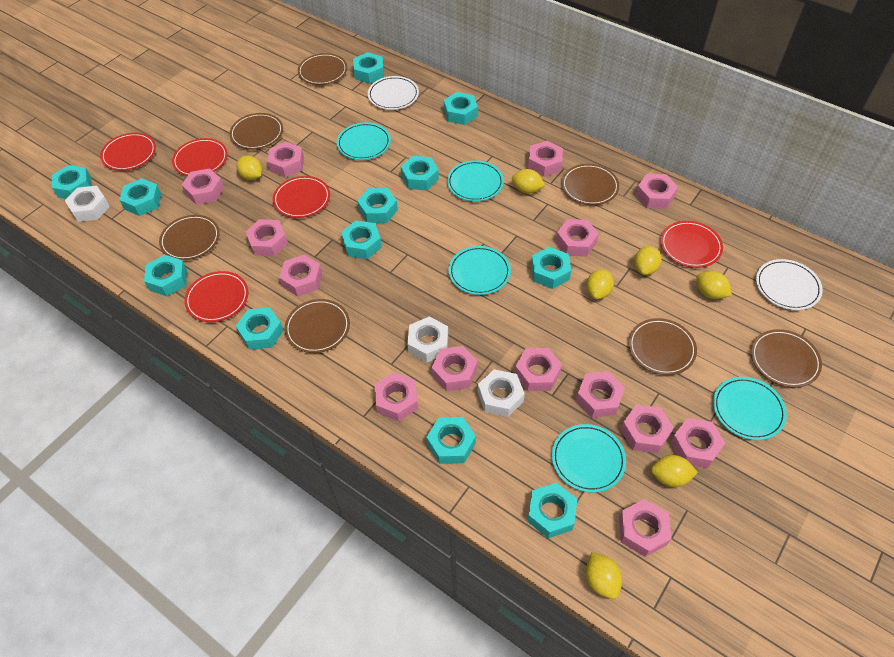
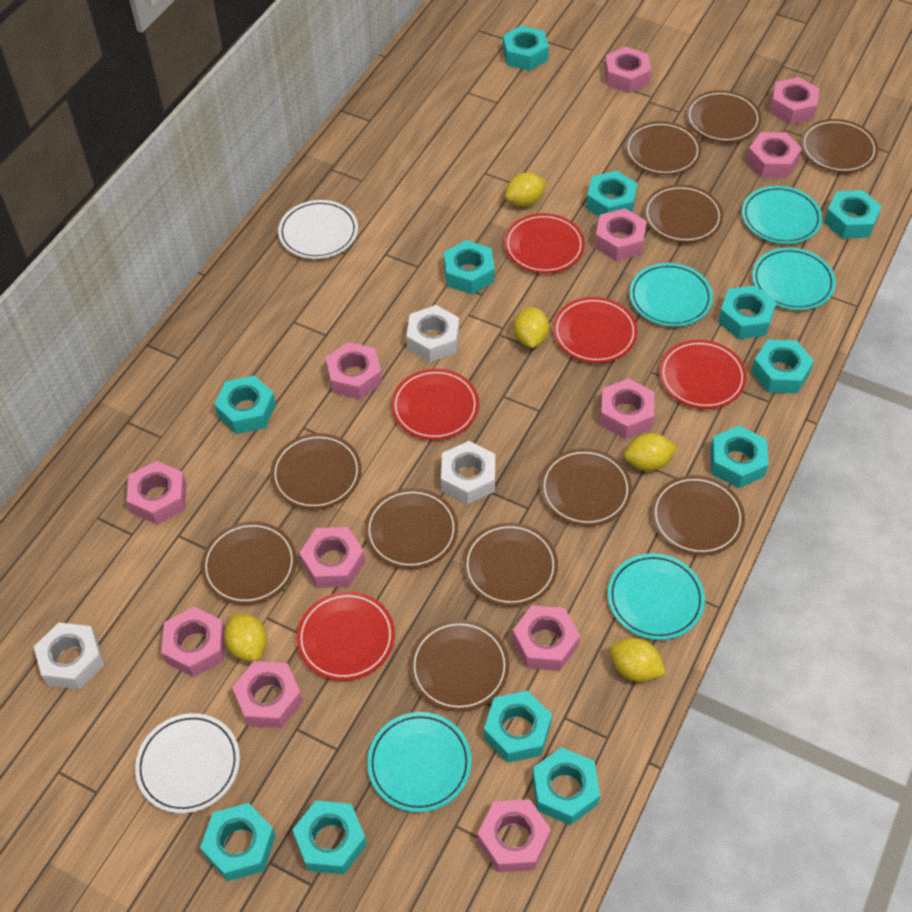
brown plate: [159,215,220,260] [229,113,283,149] [285,299,350,353] [298,53,347,85] [562,164,619,205] [629,318,697,375] [751,329,822,388] = 7 -> [201,521,297,605] [271,433,362,510] [365,488,458,569] [409,619,509,712] [463,523,558,607] [540,448,632,526] [625,121,701,175] [643,185,723,243] [651,475,745,556] [686,90,761,142] [801,119,878,173] = 11
pink nut: [182,168,224,205] [246,219,288,256] [267,142,304,178] [279,255,322,297] [375,372,418,421] [432,346,477,391] [515,348,562,391] [528,141,563,177] [556,219,599,257] [576,371,625,418] [619,499,671,557] [621,405,674,453] [635,174,678,209] [670,418,725,468] = 14 -> [126,461,187,525] [161,606,225,677] [232,661,303,728] [299,527,365,588] [326,342,382,399] [478,799,551,872] [512,605,580,671] [595,208,647,261] [600,378,655,439] [604,47,651,93] [746,132,802,178] [770,77,819,124] = 12
yellow lemon: [236,155,262,180] [512,169,545,194] [586,269,614,299] [586,552,622,599] [634,246,662,275] [651,455,698,487] [696,271,732,299] = 7 -> [224,613,267,662] [505,173,546,207] [514,307,549,348] [610,638,666,682] [624,433,678,471] = 5

